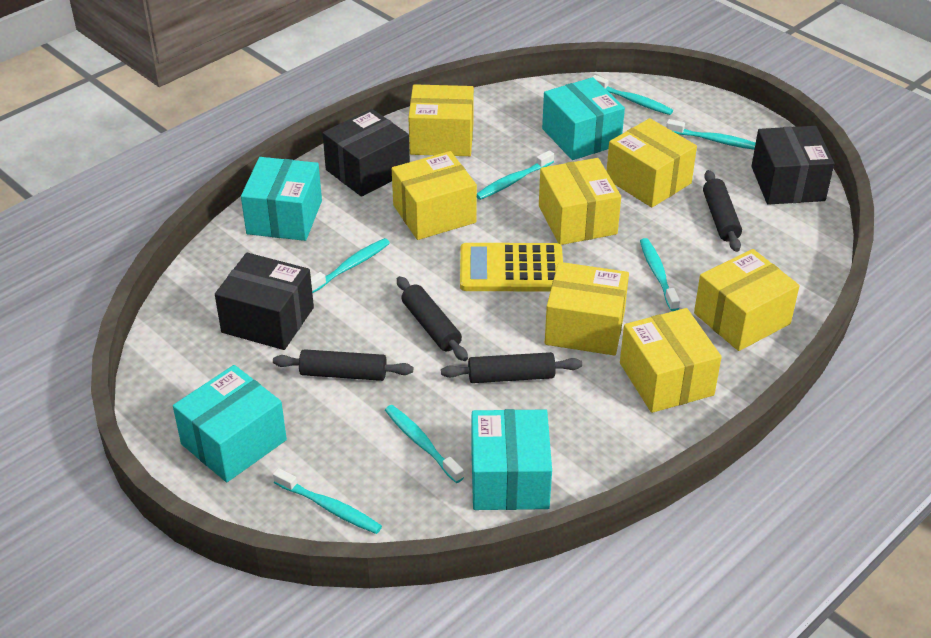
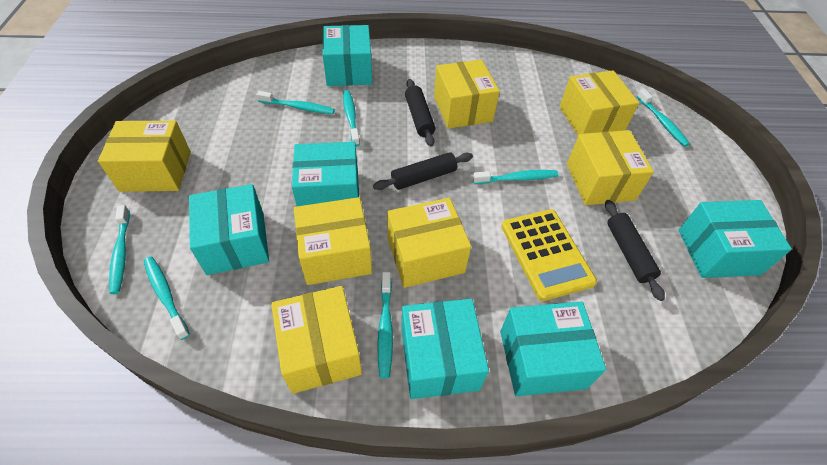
black box: [215,253,314,350] [323,109,410,197] [751,126,834,205] = 3 -> none = 0
black rolling pin: [273,349,413,381] [397,276,468,361] [441,352,582,383] [703,170,742,252] = 4 -> [373,152,473,190] [405,79,435,147] [605,200,665,301] = 3
turquoise box: [173,365,287,482] [241,157,322,241] [471,409,552,510] [542,77,625,160] = 4 -> [189,184,269,275] [292,142,359,206] [323,25,372,86] [401,299,489,399] [500,302,606,396] [679,200,792,278] = 6

